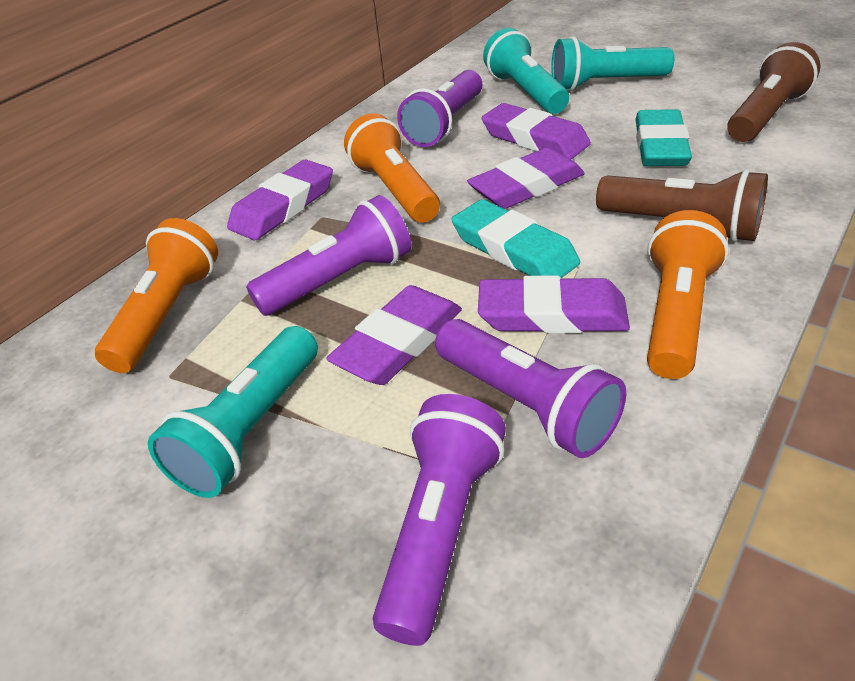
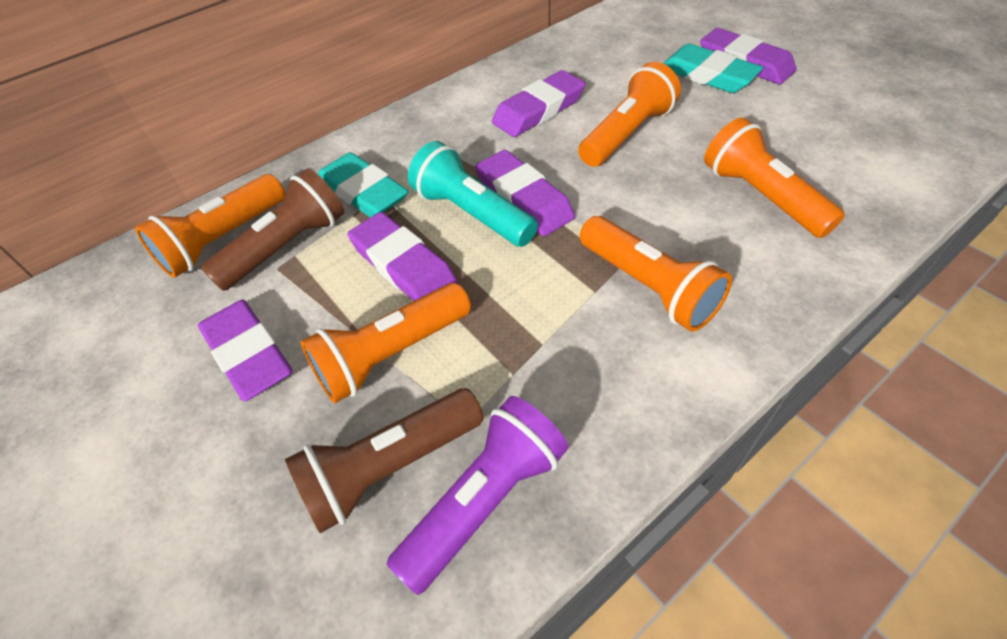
orange flashlight: [95,218,218,373] [344,113,440,223] [647,210,729,379] = 3 -> [135,174,285,278] [301,283,471,403] [578,62,681,167] [580,216,732,332] [704,117,845,238] = 5
purple flashlight: [246,195,411,316] [373,394,506,646] [397,70,482,147] [435,319,626,458] = 4 -> [387,396,569,595] = 1
turquoise flashlight: [148,326,318,498] [483,28,569,114] [551,36,674,91] = 3 -> [408,141,538,247] = 1

